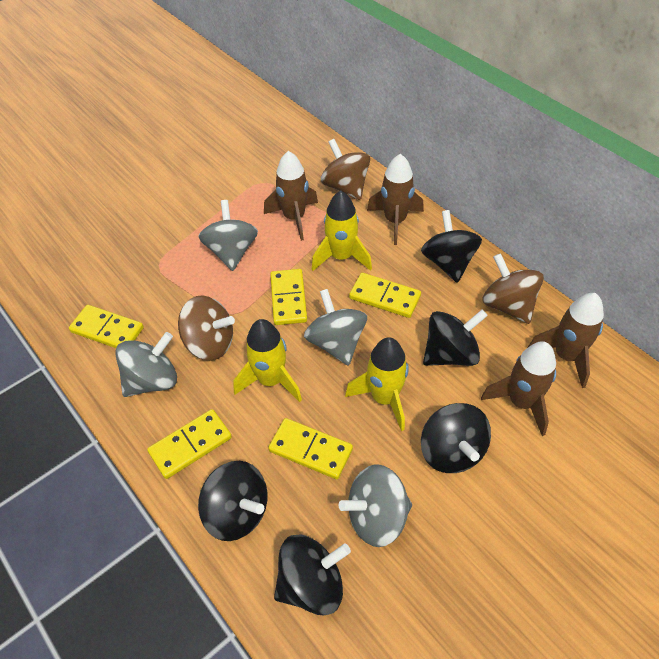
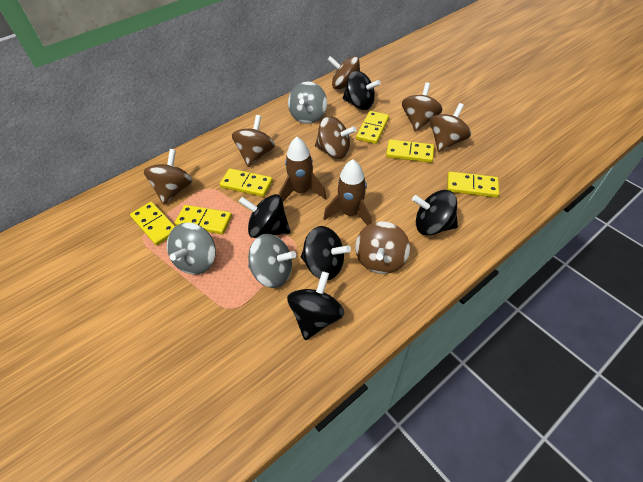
brown rocket: [264,151,318,241] [367,154,424,245] [481,341,556,436] [528,293,604,388] = 4 -> [279,137,326,201] [323,159,372,226] = 2
brown spinning top: [178,295,235,360] [321,139,370,200] [482,253,544,324] = 3 -> [144,149,193,205] [232,115,275,167] [315,116,356,159] [327,56,360,89] [355,221,410,274] [402,83,443,132] [430,103,471,152] = 7
grey spinning top: [115,332,177,397] [198,200,258,271] [304,289,367,366] [339,464,412,547] = 4 -> [167,222,216,275] [248,234,296,288] [288,82,327,124] = 3
yellow domino: [69,305,144,348] [147,409,232,479] [268,418,353,479] [270,269,307,325] [349,273,421,318] = 5 -> [130,202,176,246] [175,205,232,234] [220,168,273,197] [356,111,389,144] [386,139,434,163] [447,172,499,197] = 6
yellow rocket: [233,319,302,402] [312,191,372,271] [345,337,409,431] = 3 -> none = 0

